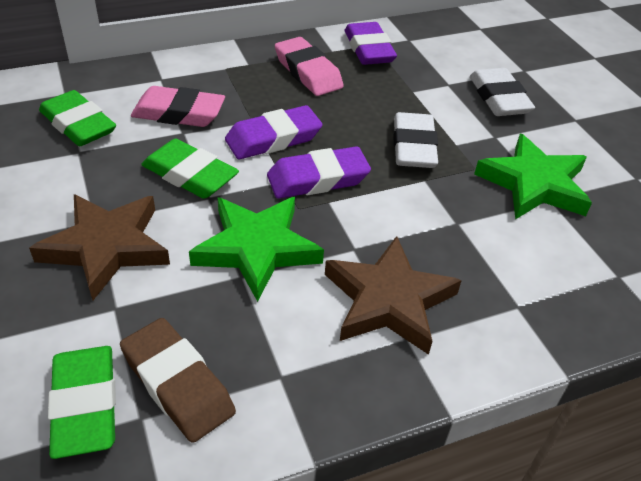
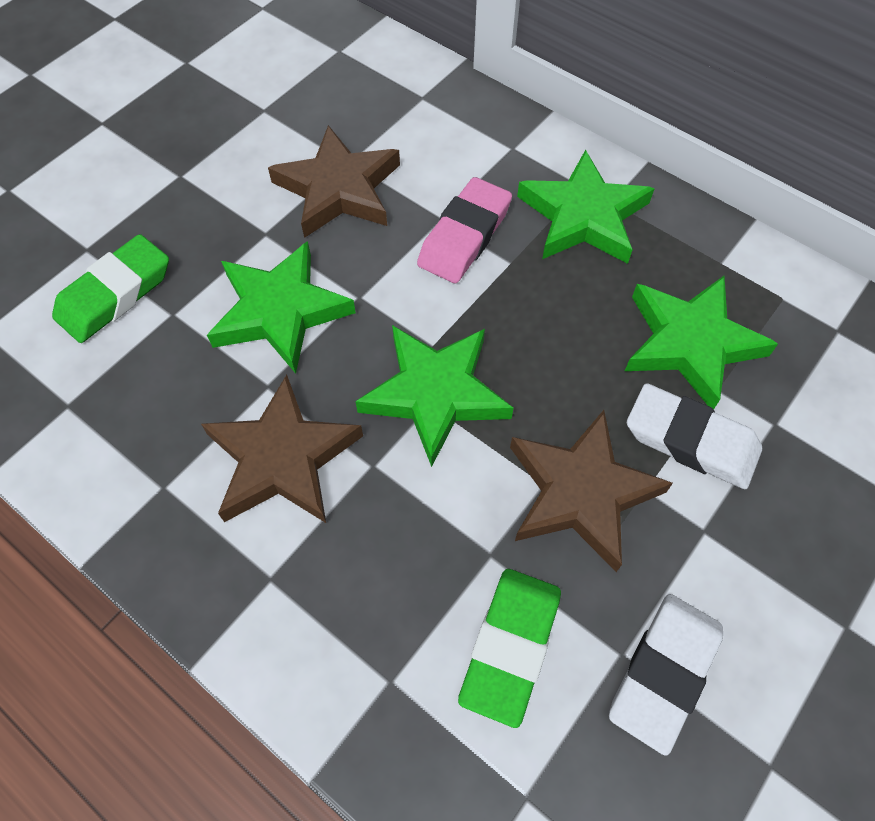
brown eraser: [120,318,236,443] = 1 -> none = 0
brown star: [29,194,170,300] [325,236,462,355] = 2 -> [201,375,363,523] [268,125,400,238] [510,410,673,572] = 3
green eraser: [39,90,116,146] [48,346,116,459] [141,139,239,199] = 3 -> [52,234,169,343] [458,569,561,728] = 2
green star: [189,197,324,302] [474,134,592,220] = 2 -> [207,241,356,374] [355,325,513,467] [517,150,655,264] [625,276,778,409] = 4
pink eraser: [131,86,225,127] [275,37,344,96] = 2 -> [417,177,512,283] = 1
purple eraser: [225,105,323,159] [267,146,371,199] [345,22,397,65] = 3 -> none = 0

